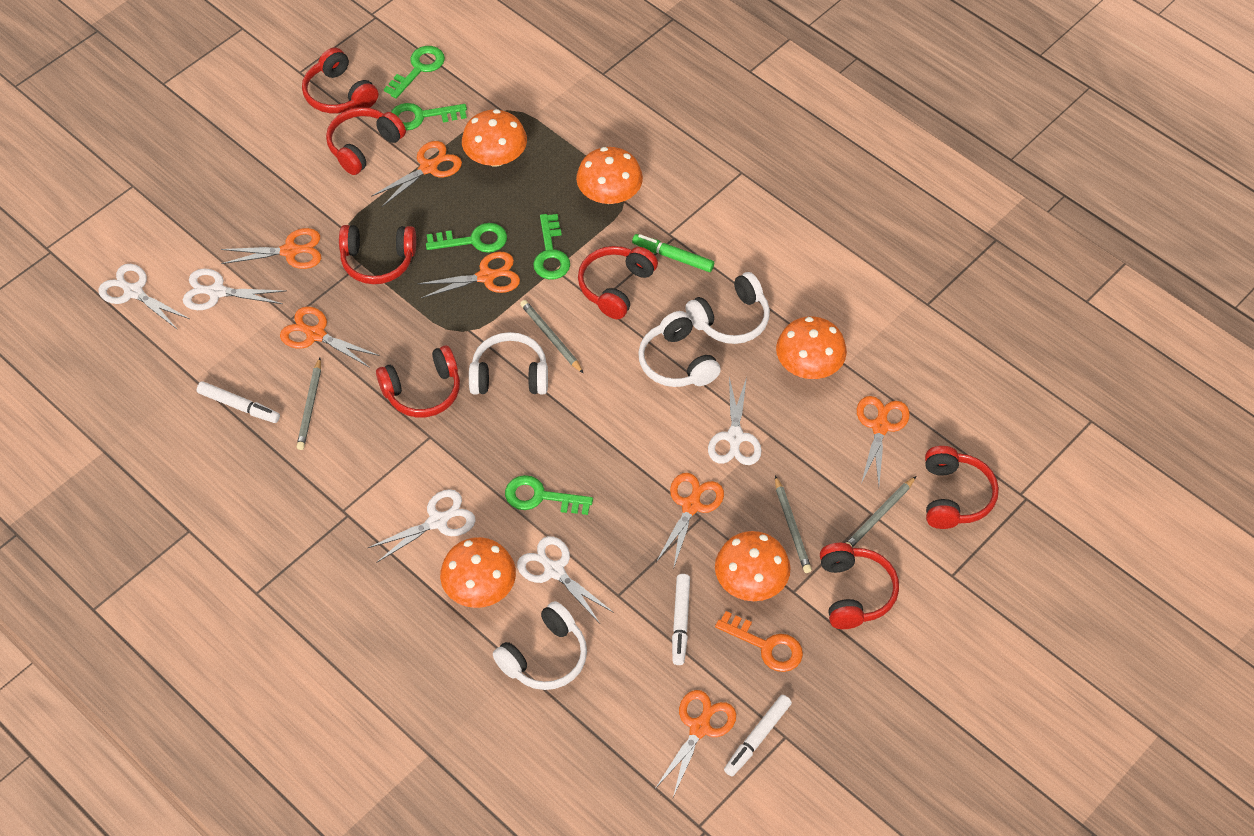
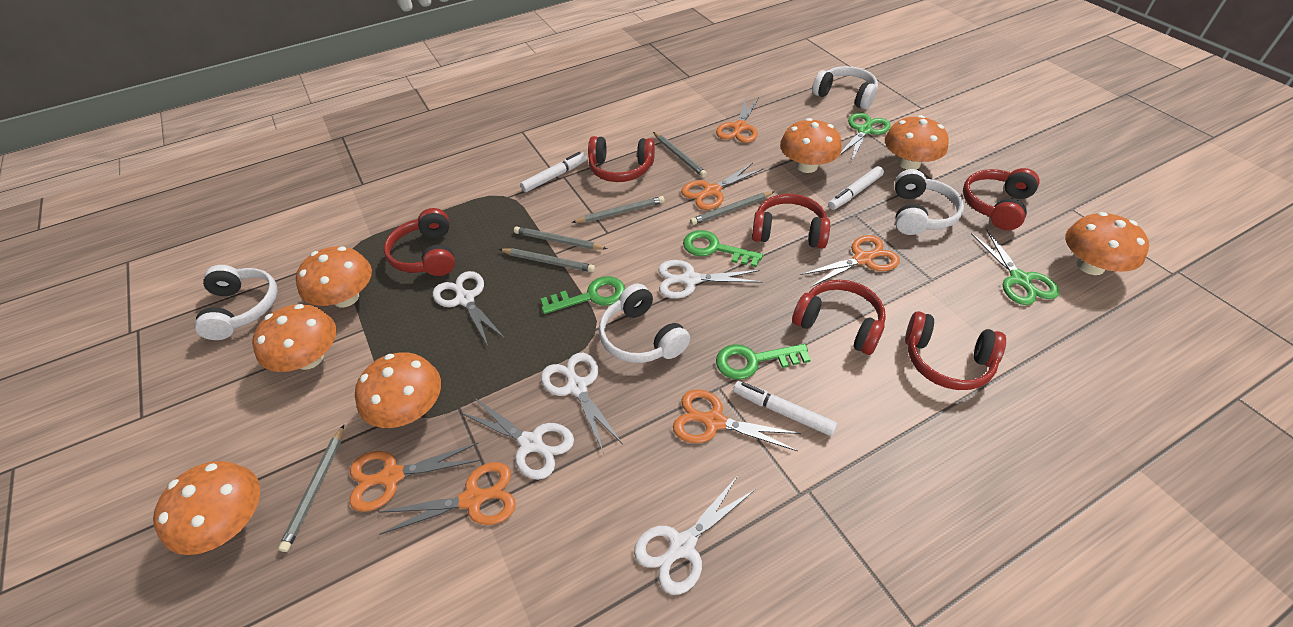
green key: [384,46,445,99] [391,103,467,131] [426,223,507,253] [505,475,593,515] [533,214,570,279] = 5 -> [541,276,625,314] [683,230,763,267] [716,344,811,380] = 3
green marker: [632,234,714,272] = 1 -> none = 0
green scissors: none = 0 -> [840,112,891,160] [971,229,1059,305] = 2
grey pencil: [297,358,321,450] [520,300,584,374] [775,476,812,573] [846,476,916,548] = 4 -> [278,425,344,552] [499,248,595,272] [514,226,607,250] [571,196,665,223] [653,132,707,177] [690,191,774,225] = 6
orange key: [715,611,803,672] = 1 -> none = 0
orange mushroom: [440,537,516,608] [462,109,527,166] [576,147,643,204] [715,531,790,601] [776,317,847,379] = 5 -> [153,461,260,555] [252,304,336,372] [296,246,372,307] [355,352,441,428] [780,118,842,173] [885,115,949,170] [1065,212,1149,275] = 7
orange scissors: [221,228,321,269] [280,306,380,368] [371,141,462,207] [417,252,520,298] [655,690,736,797] [656,473,724,570] [857,396,910,486] = 7 -> [350,443,481,512] [379,462,516,535] [673,389,801,451] [681,163,763,210] [716,97,759,143] [800,235,900,287] = 6
red headphones: [302,48,378,113] [326,107,406,175] [339,225,416,284] [376,345,460,417] [578,246,658,319] [820,543,899,629] [925,446,999,529] = 7 -> [384,208,455,276] [588,136,655,182] [752,194,830,249] [792,280,886,355] [905,311,1006,390] [963,168,1040,230] = 6

